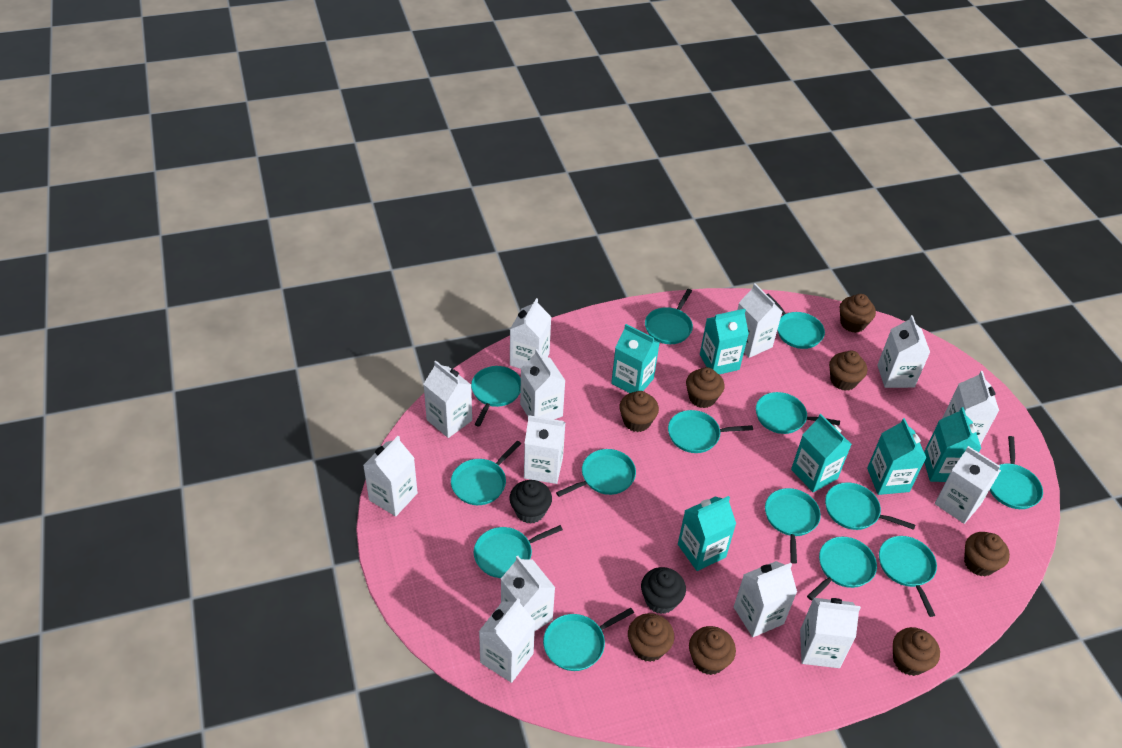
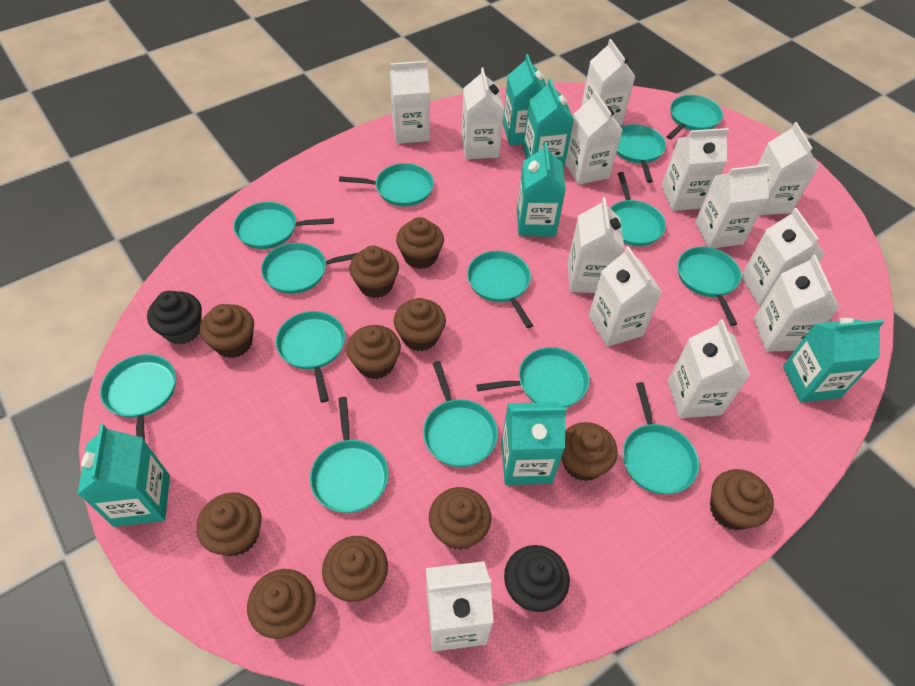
brown cupcake: [619,391,659,432] [628,613,674,662] [686,367,725,408] [689,626,736,675] [829,351,867,391] [840,294,876,333] [893,627,940,676] [964,532,1010,576] = 8 -> [196,492,261,556] [200,304,254,358] [247,569,316,639] [322,536,388,602] [347,325,401,379] [349,246,399,298] [394,298,446,351] [396,217,444,269] [429,487,491,550] [561,422,618,481] [710,469,774,530] = 11

